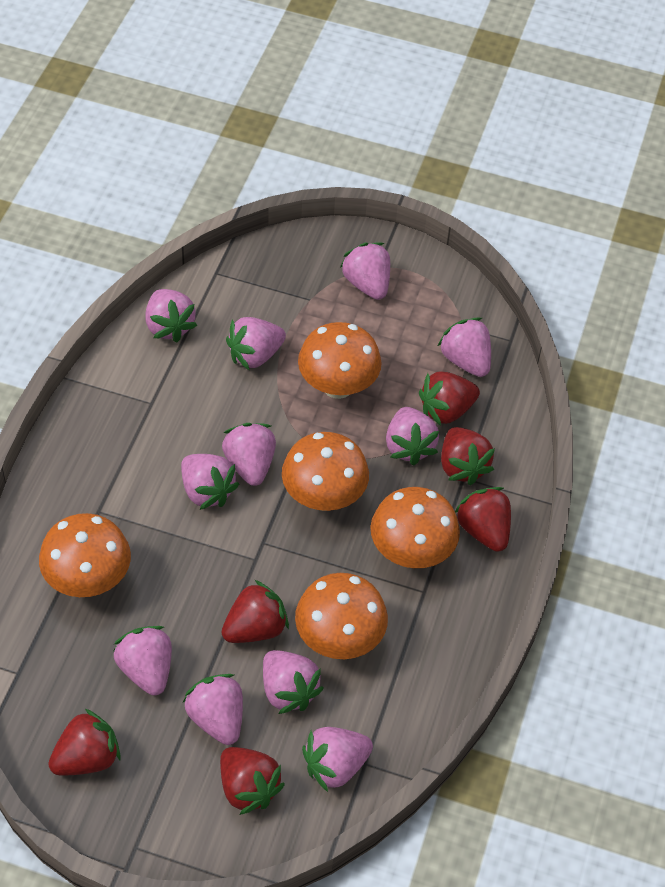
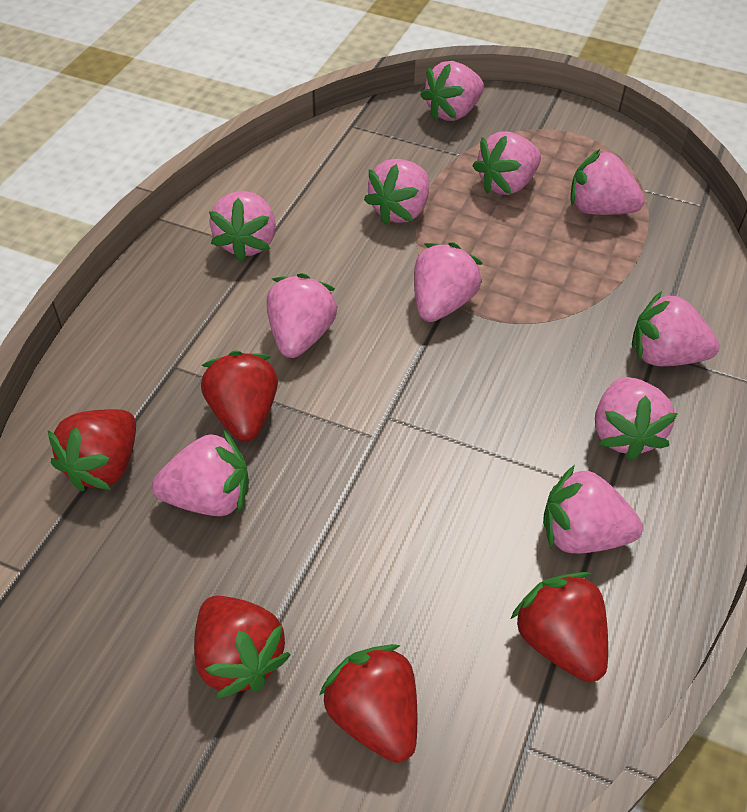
orange mushroom: [39,513,131,597] [282,432,369,511] [295,573,388,659] [298,322,382,399] [370,487,460,568] = 5 -> none = 0
red strawberry: [48,708,121,776] [220,747,285,815] [222,580,289,643] [419,371,480,426] [441,427,495,485] [455,487,511,552] = 6 -> [48,409,136,491] [194,596,291,699] [201,351,278,441] [319,644,417,763] [511,572,608,682] = 5

